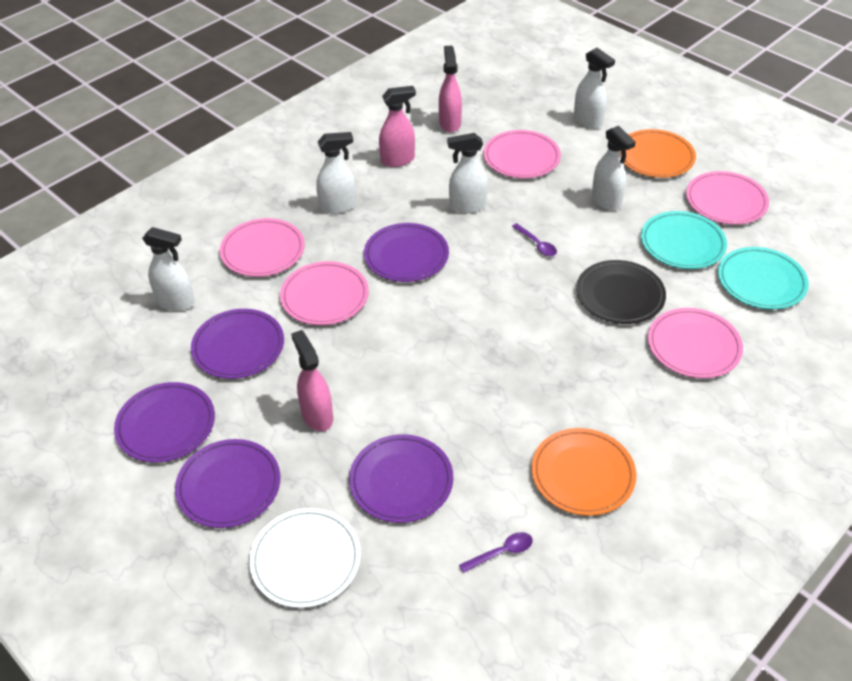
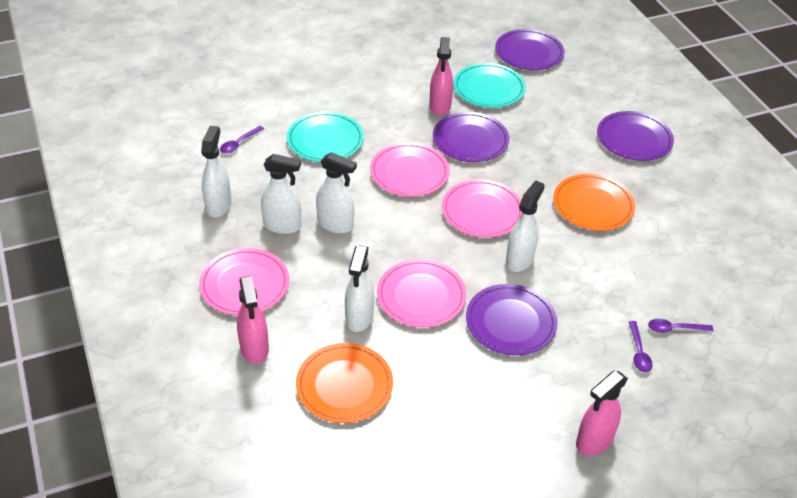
black plate: [576,260,666,324] = 1 -> none = 0
pink plate: [220,218,305,277] [280,261,369,325] [484,130,561,178] [648,308,743,378] [686,171,769,225] = 5 -> [199,248,289,315] [370,143,450,197] [377,259,466,327] [442,179,522,237] = 4
purple plate: [114,382,215,463] [175,439,280,528] [191,309,284,379] [349,434,453,523] [364,223,449,282] = 5 -> [433,112,509,162] [466,284,558,355] [495,29,565,70] [597,111,674,161] = 4
purple spoon: [459,532,533,573] [512,223,557,256] = 2 -> [220,126,264,153] [629,321,653,373] [648,319,714,333] = 3
white plate: [249,508,361,608] = 1 -> none = 0

